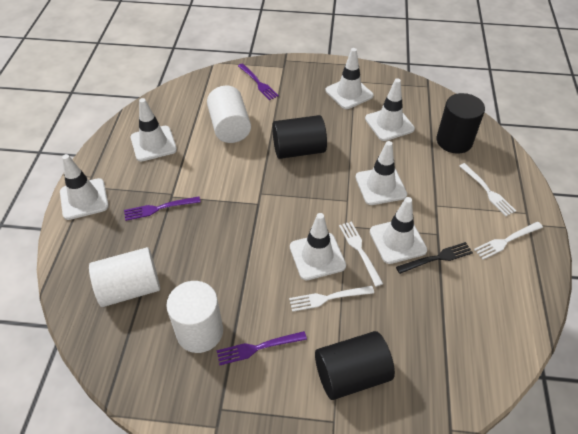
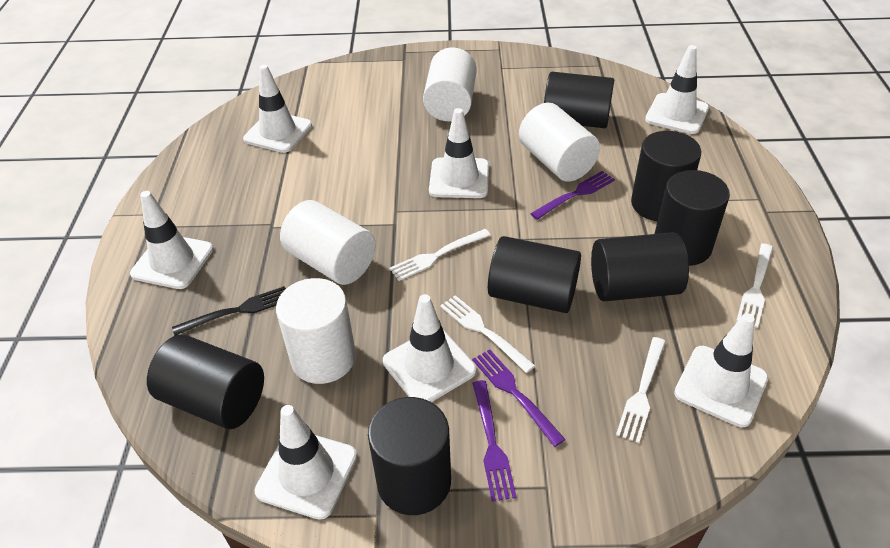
black cylinder: [272,115,327,159] [315,331,395,400] [436,93,485,154] = 3 -> [147,334,264,429] [368,397,451,515] [488,236,581,313] [544,72,614,128] [591,232,689,301] [631,131,701,221] [655,170,730,266] = 7
white cylinder: [89,247,160,307] [166,281,223,353] [207,86,251,143] = 3 -> [276,278,356,384] [280,200,376,285] [423,47,476,121] [519,103,600,182] = 4

